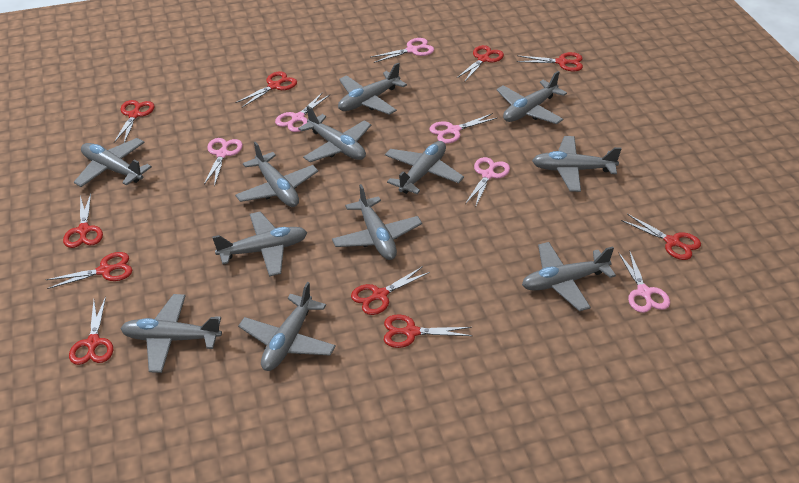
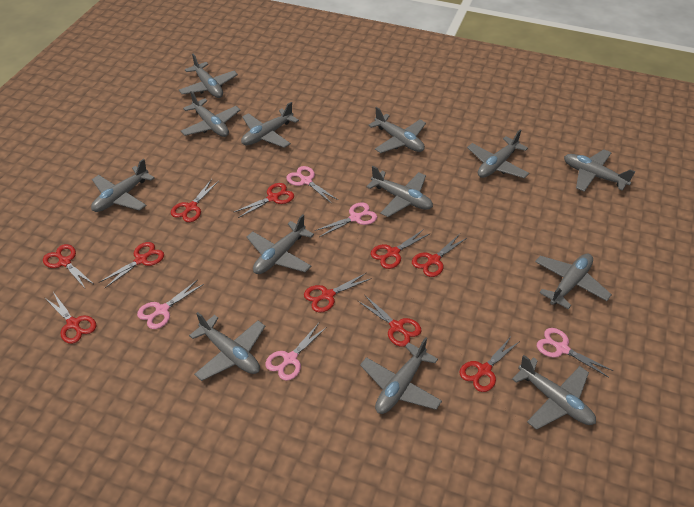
grey plane: [74,138,152,187] [120,294,222,373] [212,211,307,276] [235,142,318,207] [238,282,336,371] [298,106,371,162] [332,184,422,260] [338,63,407,115] [385,141,464,194] [496,71,567,124] [522,242,616,311] [532,136,622,192] = 12 -> [91,159,155,212] [179,54,238,98] [181,91,240,137] [189,312,265,381] [241,102,299,148] [246,215,314,274] [360,337,442,414] [366,166,433,217] [368,107,426,153] [467,130,529,178] [512,355,596,430] [535,254,612,309] [564,149,636,192] = 13
pink scissors: [204,138,243,187] [275,92,330,132] [371,38,434,63] [429,113,497,144] [465,157,510,208] [618,250,670,313] = 6 -> [137,280,204,329] [265,323,327,381] [286,166,338,204] [315,202,377,237] [537,328,613,378] = 5

